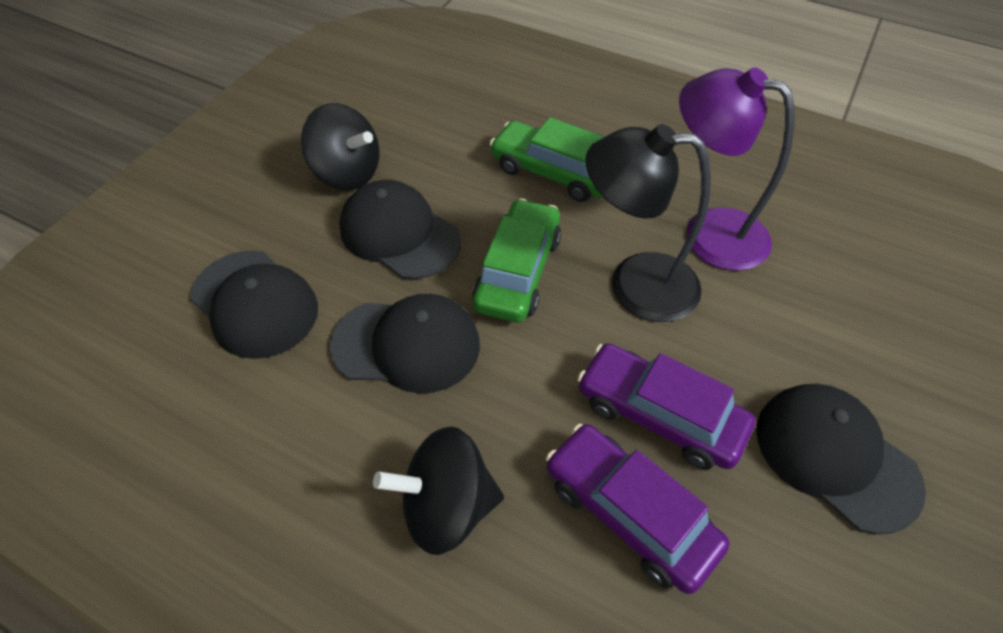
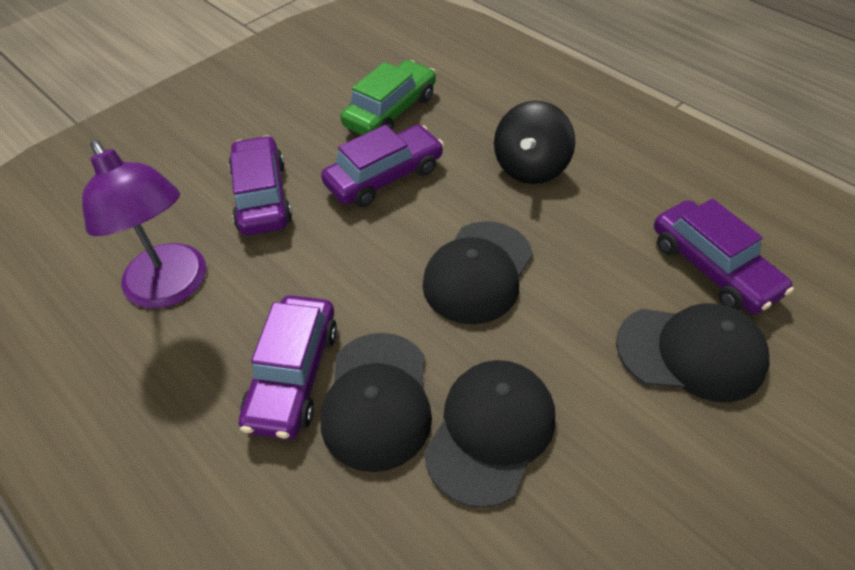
black lamp: [586,124,711,322] = 1 -> none = 0
black spinning top: [301,103,379,191] [373,426,504,555] = 2 -> [494,101,575,184] = 1
green car: [472,198,561,323] [490,117,603,202] = 2 -> [340,60,436,135] = 1
purple car: [546,424,729,594] [577,343,755,470] = 2 -> [229,135,292,236] [239,295,337,440] [321,125,444,207] [654,199,794,314] = 4

